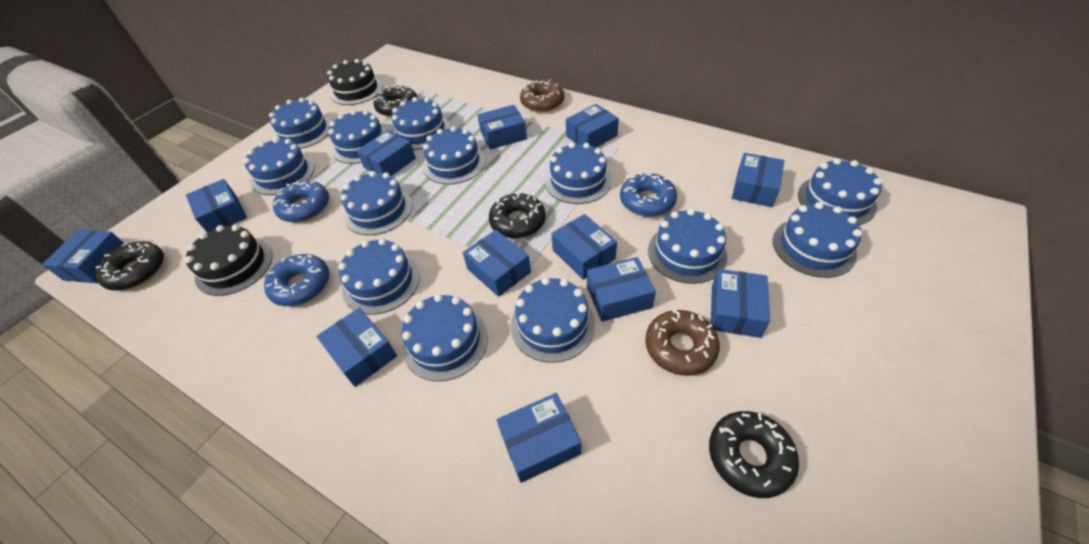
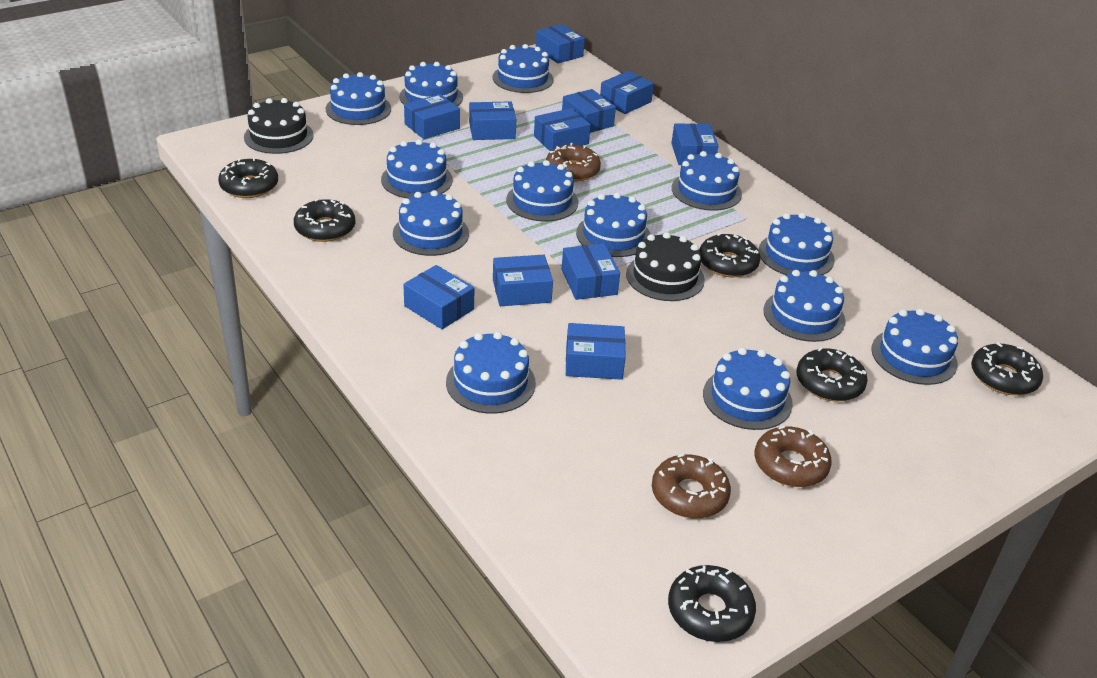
black donut: [95,242,164,290] [374,85,418,117] [489,191,546,238] [709,411,799,498] = 4 -> [218,158,278,198] [294,198,356,242] [668,565,756,642] [699,233,760,277] [796,347,868,401] [971,342,1043,395] = 6
blue box: [42,229,125,283] [186,179,247,233] [316,308,397,387] [356,130,416,176] [463,230,531,297] [478,105,527,150] [497,393,581,483] [552,214,617,280] [566,104,619,148] [587,257,656,322] [711,269,770,338] [732,153,784,207] = 12 -> [403,265,474,329] [404,94,460,139] [469,101,516,140] [493,255,553,306] [534,108,591,151] [536,24,585,63] [561,244,620,300] [562,89,616,133] [566,323,626,380] [600,71,654,114] [671,123,718,165] = 11
blue donut: [264,254,330,306] [273,181,329,222] [620,172,677,217] = 3 -> none = 0
brown donut: [520,80,564,112] [645,309,720,376] = 2 -> [546,143,601,181] [652,454,731,518] [755,426,832,487] = 3

